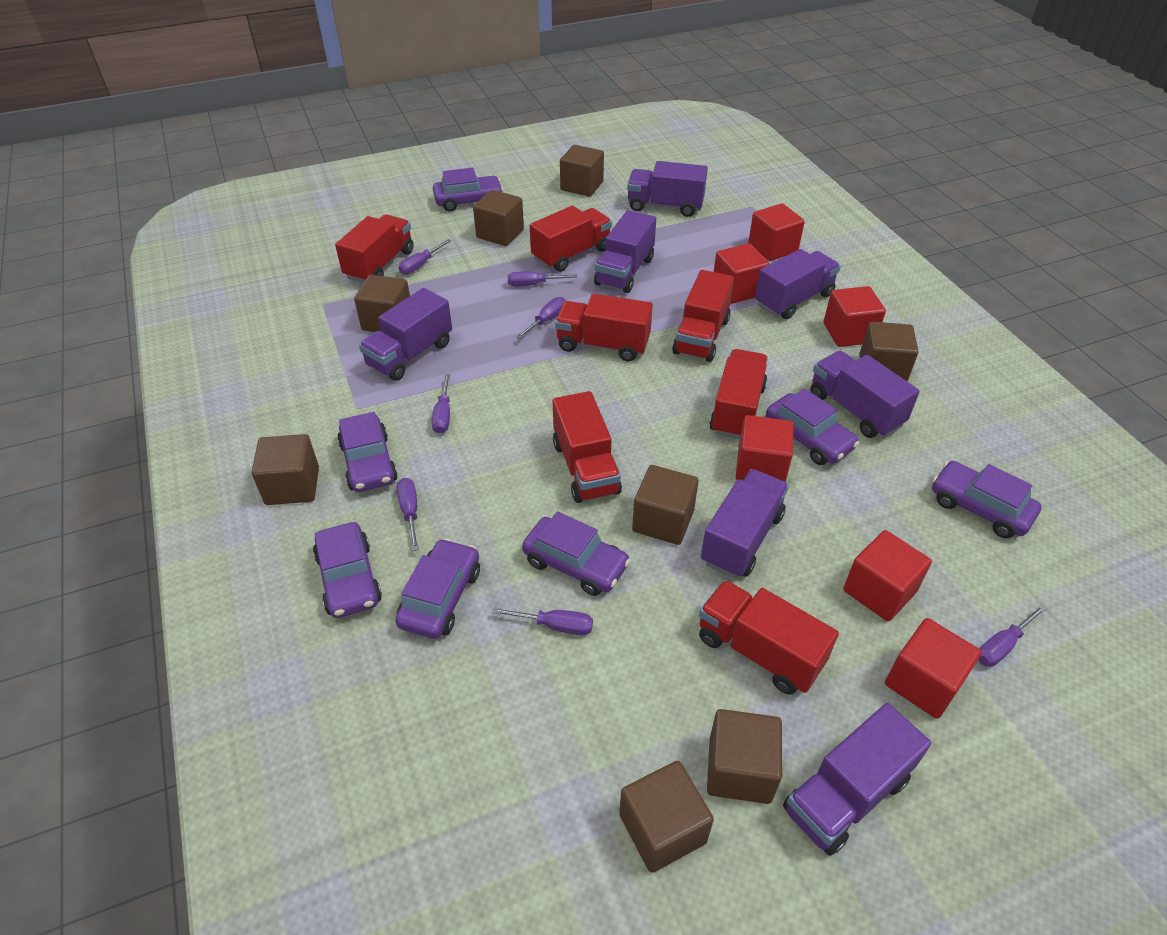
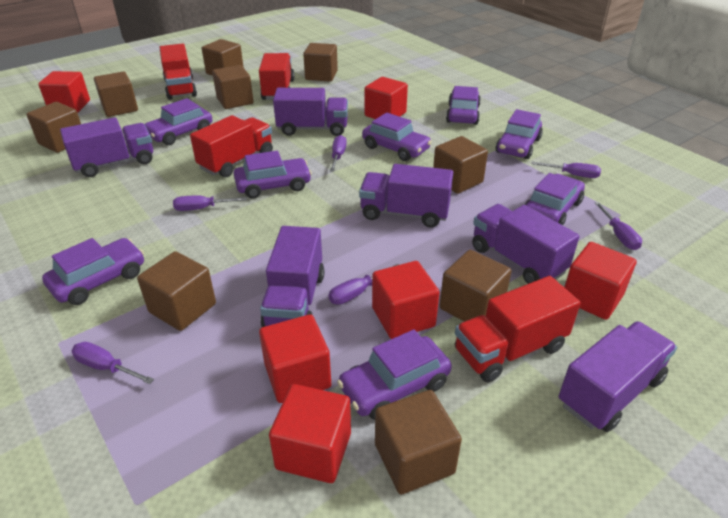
brown cube: [252,434,319,505] [354,275,410,332] [473,190,524,246] [560,145,604,197] [619,761,714,873] [632,465,699,545] [707,709,782,804] [859,322,918,382] = 8 -> [26,102,81,153] [94,72,138,117] [137,251,216,331] [202,39,244,76] [212,65,254,109] [303,43,338,82] [375,390,462,494] [433,136,488,194] [440,250,512,322] = 9
purple car: [313,522,382,618] [337,412,398,492] [395,538,480,639] [433,168,503,212] [522,511,631,596] [766,388,860,465] [932,461,1042,538] = 7 -> [42,238,144,305] [145,98,212,145] [234,151,312,199] [337,329,452,420] [362,112,432,161] [446,86,481,125] [495,109,543,159] [525,173,585,225] = 8
purple screwdriver: [397,478,419,551] [399,239,451,275] [432,374,450,434] [492,607,593,635] [508,271,578,286] [516,297,566,339] [978,605,1047,667] = 7 -> [71,342,154,384] [173,196,247,211] [328,264,399,305] [330,135,347,172] [532,162,601,178] [595,202,642,250] = 6
purple truck: [359,288,452,381] [594,210,656,293] [627,161,708,217] [701,469,789,578] [755,249,841,319] [783,703,931,856] [810,351,920,438] = 7 -> [60,117,153,177] [260,226,324,327] [273,88,348,136] [359,164,453,228] [472,204,580,284] [558,321,677,432] = 6
red truck: [335,214,414,283] [530,205,612,272] [553,391,622,503] [555,294,653,361] [672,270,734,362] [699,580,839,695] [709,349,768,439] = 7 -> [159,44,197,100] [190,115,273,177] [259,53,295,100] [455,276,580,382] = 4

